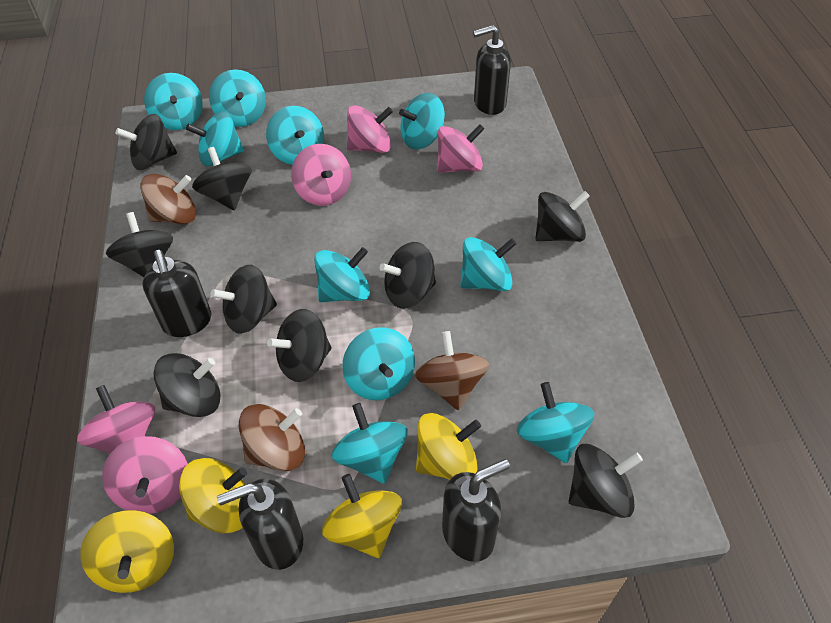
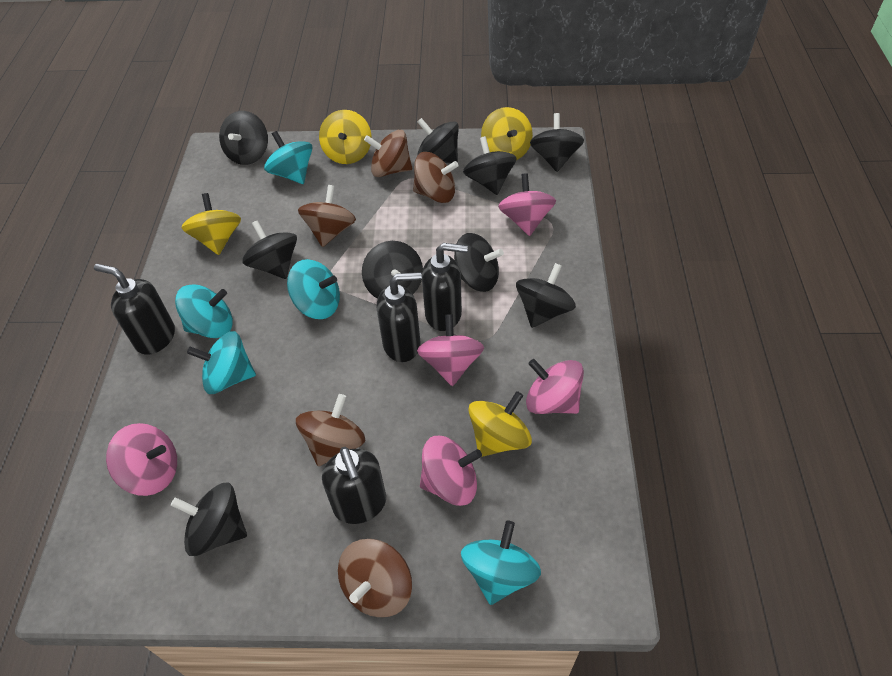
brown spinning top: [140,174,196,224] [239,404,305,471] [415,331,489,411] = 3 -> [296,394,365,466] [298,185,356,247] [338,539,412,617] [364,130,412,177] [413,152,459,203] = 5
turquoise spinning top: [144,73,203,130] [186,111,244,166] [209,69,266,127] [266,106,324,165] [315,247,370,302] [332,403,408,484] [342,327,415,400] [399,93,445,149] [460,237,516,291] [517,382,595,463] = 10 -> [175,284,233,338] [187,331,256,394] [264,131,313,184] [287,259,340,319] [461,520,541,605] = 5

